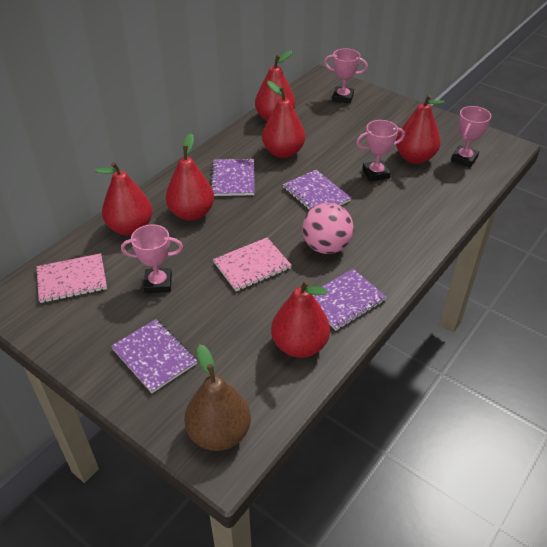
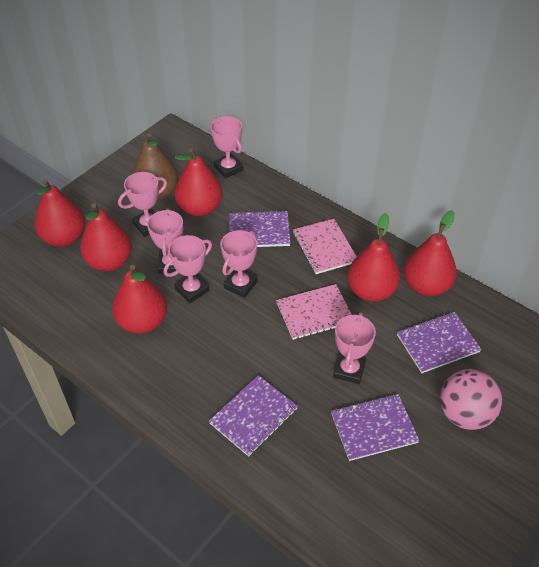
pink trophy: [121,224,183,293] [324,48,368,104] [356,120,405,181] [451,106,491,167] = 4 -> [118,172,167,237] [147,209,183,274] [164,235,212,303] [211,116,243,179] [221,230,258,298] [333,312,376,384] = 6

